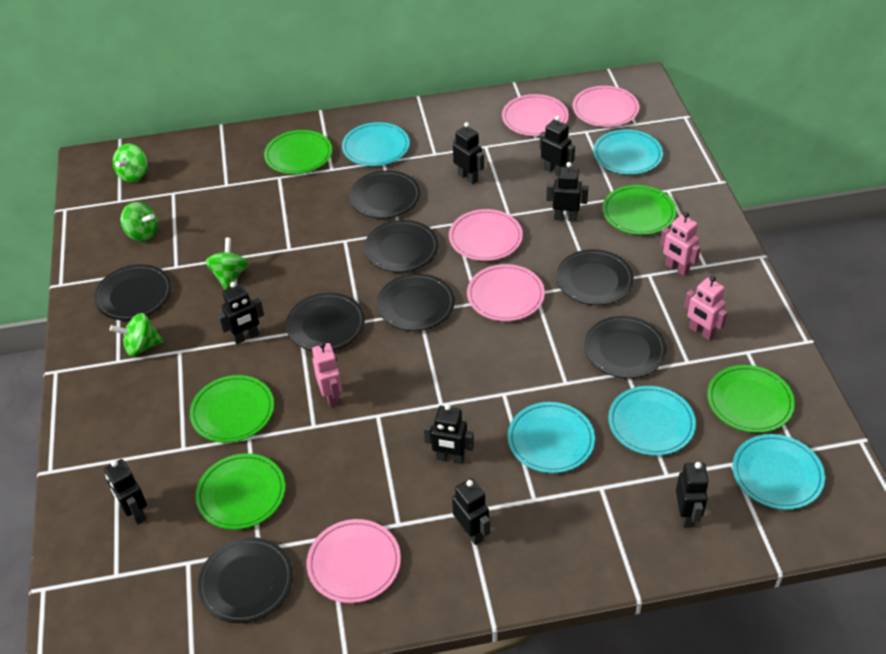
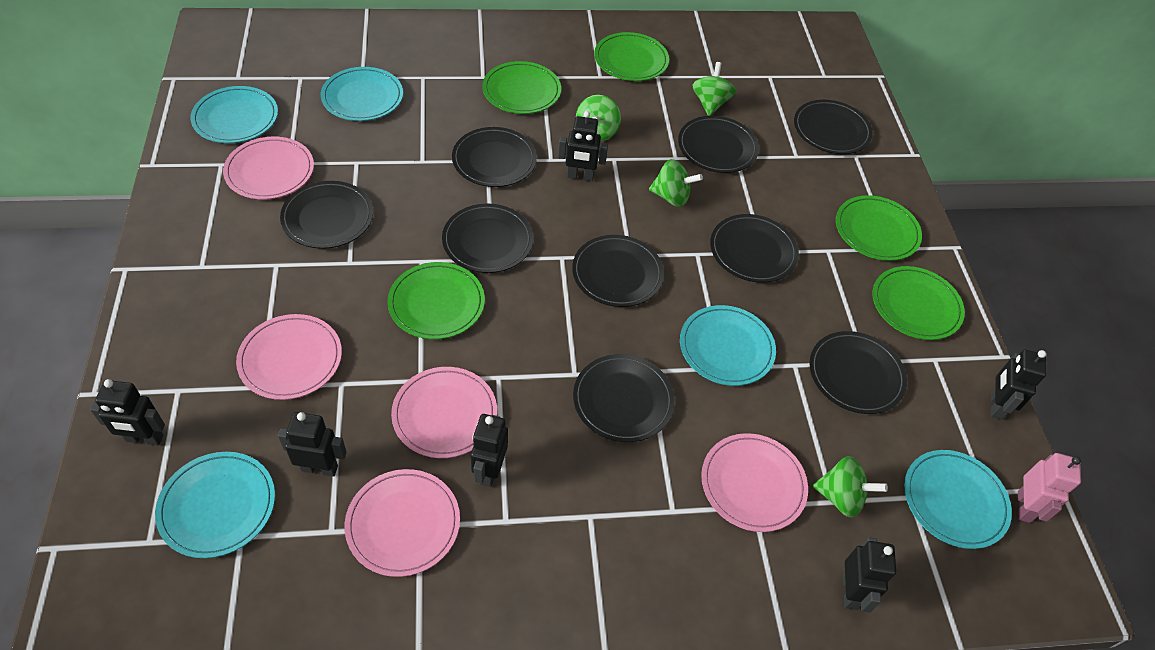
black plate: [94,264,172,320] [198,537,293,623] [286,292,365,351] [349,170,420,219] [364,220,439,273] [377,273,455,331] [556,249,634,305] [584,316,667,378] = 8 -> [280,181,373,249] [442,204,533,273] [452,127,537,187] [572,235,664,307] [573,354,675,442] [678,116,759,173] [710,214,799,283] [794,100,873,154] [809,331,907,414] = 9
black robot: [104,459,147,525] [218,282,264,344] [424,404,474,464] [452,478,490,545] [453,122,484,184] [539,116,575,176] [546,162,589,222] [676,462,709,528] = 8 -> [90,379,165,445] [278,412,347,477] [471,414,508,487] [558,111,608,181] [843,537,896,613] [990,349,1047,420] = 6
pink robot: [312,342,342,407] [660,212,701,276] [684,276,728,341] = 3 -> [1018,453,1081,523] = 1

